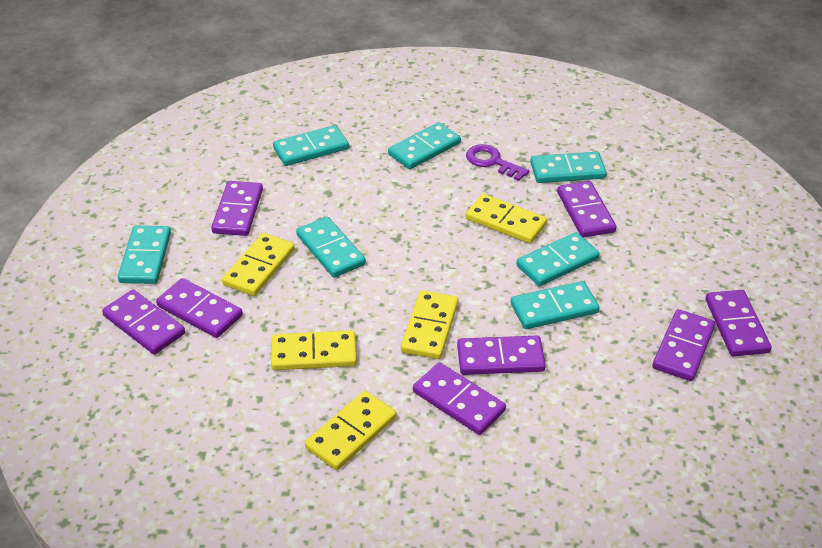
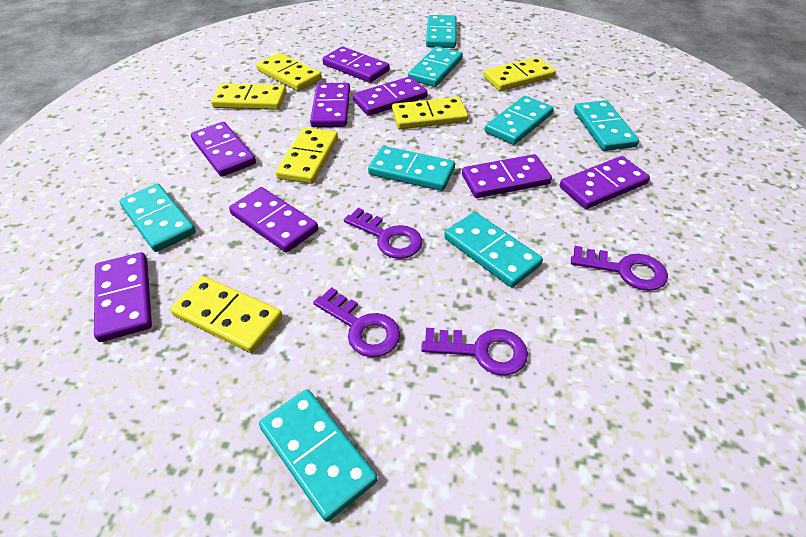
purple key: [466,144,529,181] = 1 -> [313,287,400,357] [344,208,422,259] [421,328,528,375] [571,246,668,291] = 4
turquoise domino: [118,226,171,284] [273,125,349,166] [296,217,366,278] [388,122,461,169] [511,281,599,329] [516,232,600,286] [530,152,607,183] = 7 -> [119,183,196,252] [259,389,378,522] [368,146,455,191] [408,46,463,87] [426,15,456,48] [444,212,543,287] [485,96,554,145] [574,100,639,151] = 8
yellow domino: [222,233,295,296] [271,330,357,370] [305,391,396,470] [401,290,458,359] [466,194,547,244] = 5 -> [170,276,283,353] [211,84,286,110] [256,53,322,91] [276,127,338,184] [392,97,468,129] [484,57,556,91] = 6

